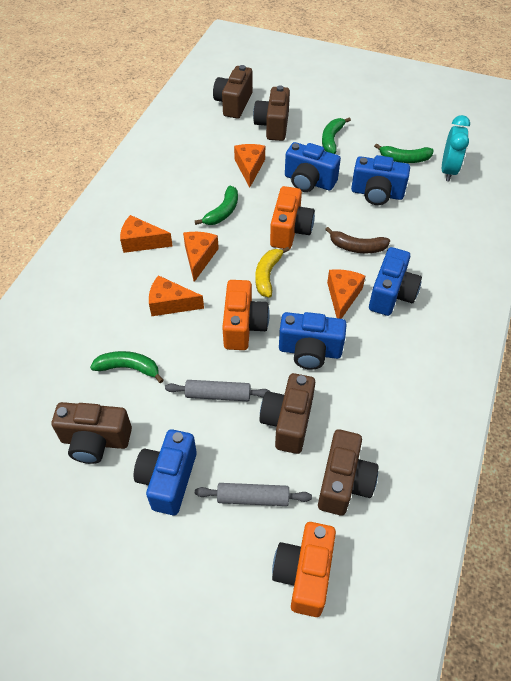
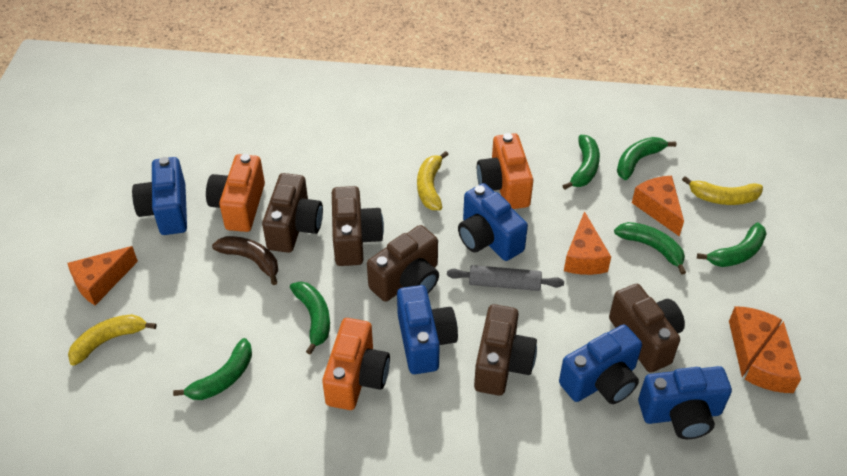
green banana: [90,351,164,383] [195,186,238,225] [322,117,351,154] [374,143,434,163] = 4 -> [173,338,252,400] [290,281,330,355] [563,135,600,190] [614,222,686,275] [617,137,677,180] [697,222,767,267] = 6
grey rolling pin: [165,380,271,401] [195,483,312,506] = 2 -> [447,265,564,291] = 1
turquoise clock: [442,115,470,181] = 1 -> none = 0
yellow banana: [255,247,290,298] = 1 -> [68,314,157,366] [417,151,449,210] [682,176,763,205] = 3

